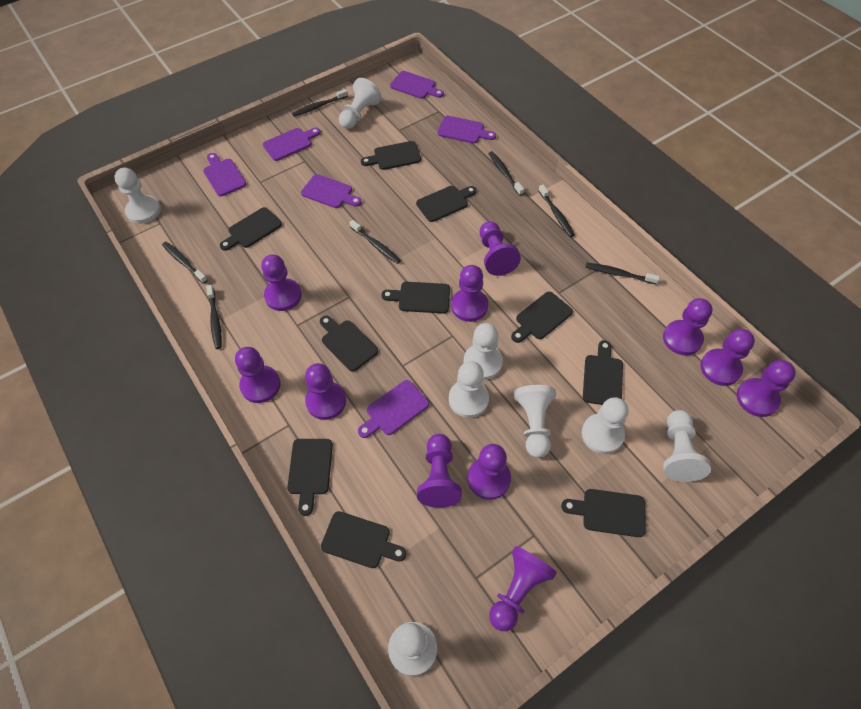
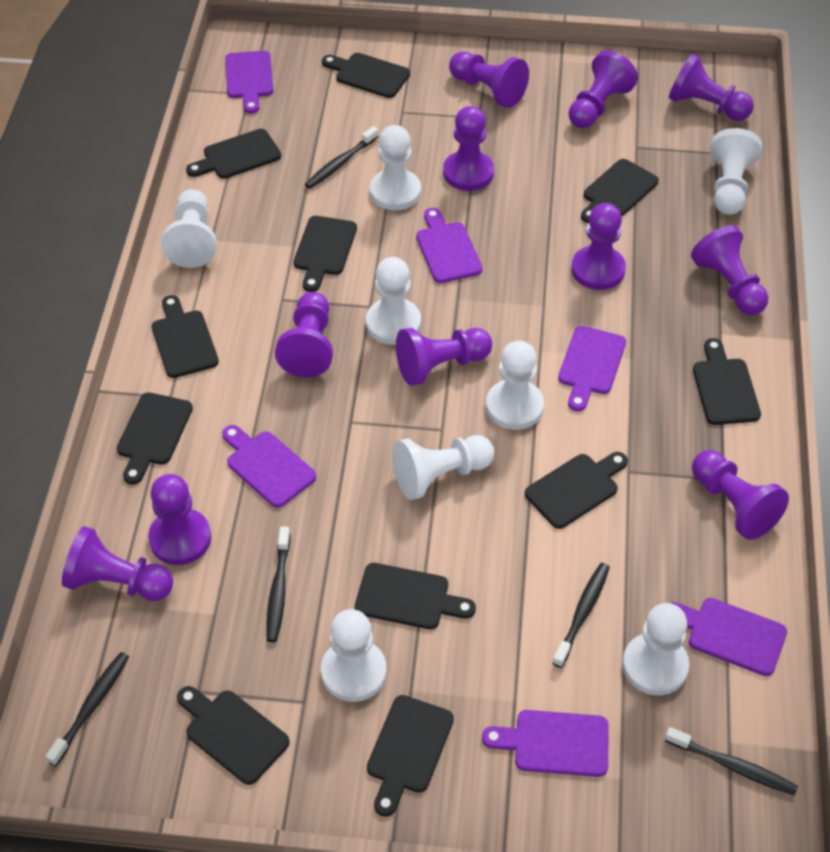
black cutting board: [220,207,282,251] [287,439,333,516] [320,315,378,372] [321,511,407,568] [361,141,421,170] [381,282,450,314] [416,186,477,222] [511,292,573,343] [561,489,646,537] [583,340,623,405] = 10 -> [117,393,193,485] [152,295,219,378] [177,686,290,785] [186,129,281,179] [293,216,357,292] [322,53,410,98] [355,563,476,629] [367,695,454,817] [525,452,628,529] [581,159,659,223] [693,338,761,425] = 11
black toothbrush: [162,242,208,284] [206,285,222,349] [292,89,348,117] [349,220,401,264] [488,151,524,196] [538,185,575,237] [586,263,660,285] = 7 -> [45,652,129,766] [267,527,290,642] [305,126,379,189] [553,563,610,668] [665,727,798,796] = 5

